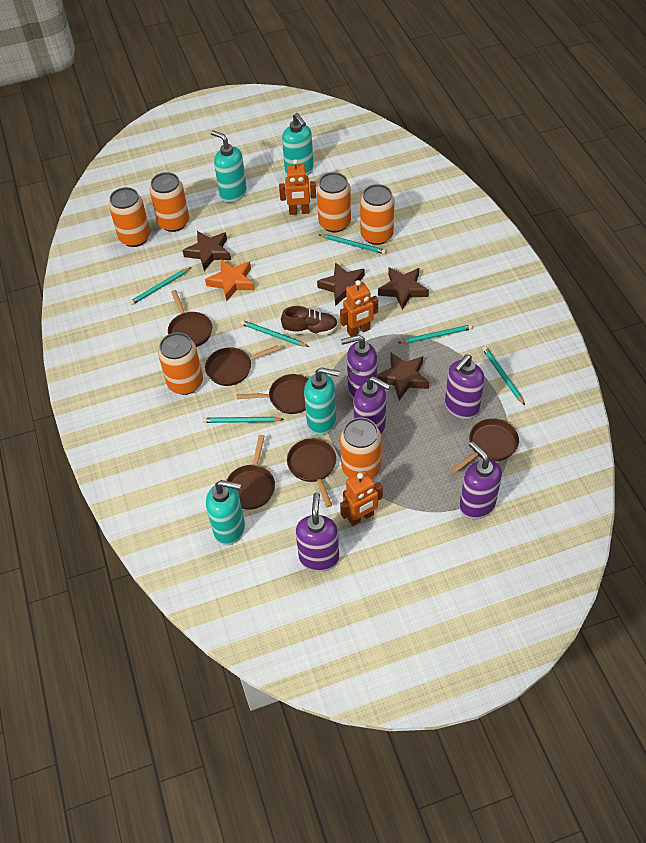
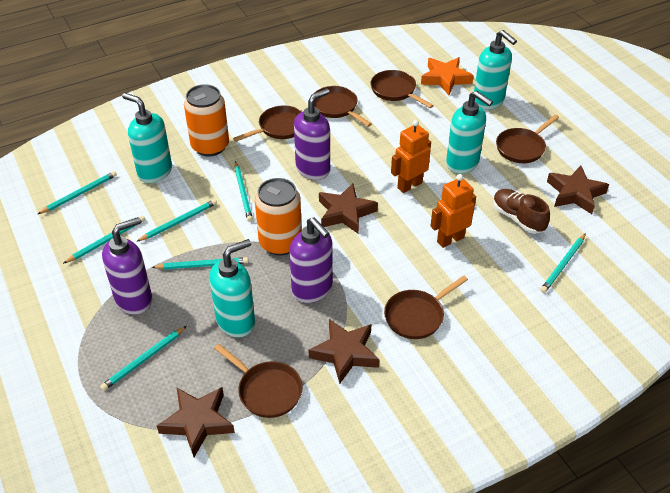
orange can: [109,187,150,247] [150,172,189,232] [158,332,203,395] [317,172,351,232] [340,418,381,479] [360,184,394,245] = 6 -> [184,84,229,156] [255,178,302,255] = 2
orange robot: [279,159,316,215] [340,280,378,337] [340,471,383,526] = 3 -> [391,120,431,193] [431,174,476,248] = 2
purple soap dispenser: [296,493,339,572] [341,335,377,399] [354,376,391,435] [445,355,485,419] [459,441,502,519] = 5 -> [102,217,152,315] [289,218,333,303] [294,88,330,180] = 3
turquoise pencil: [129,267,191,305] [202,417,284,423] [240,320,309,347] [318,234,386,254] [398,324,473,343] [482,346,525,405] = 6 -> [38,171,117,214] [63,215,145,264] [100,326,187,391] [136,199,217,242] [151,257,248,270] [234,161,253,222] [540,233,586,293] = 7

